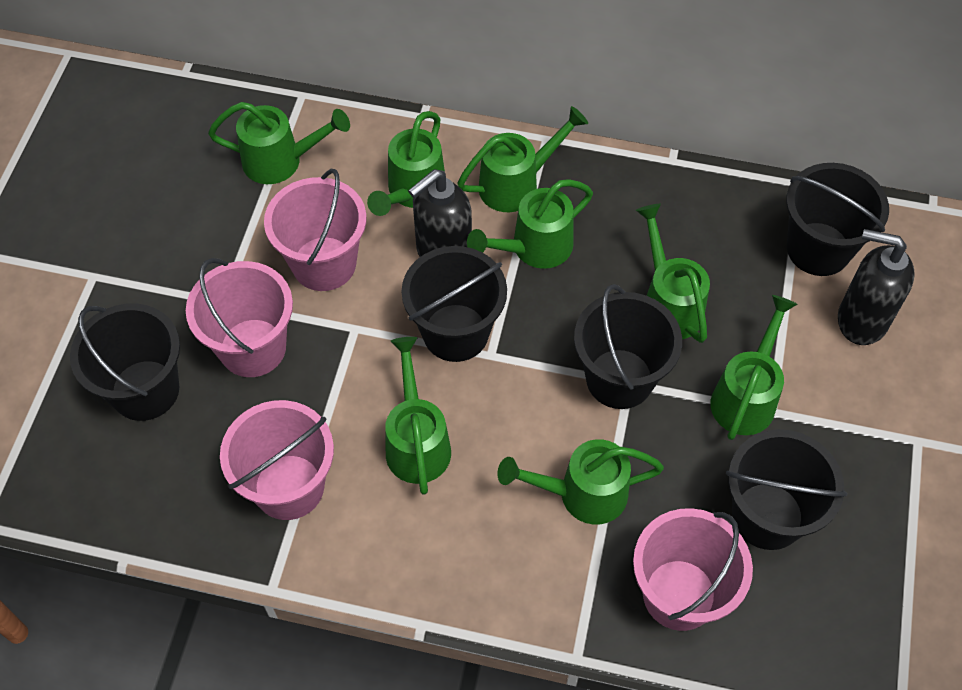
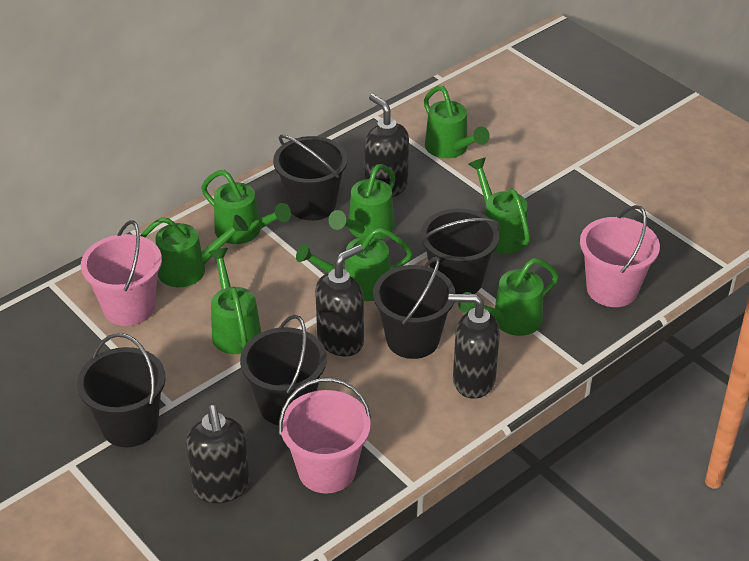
black soap dispenser: [408,169,472,257] [838,229,915,345] = 2 -> [186,405,250,503] [315,244,364,356] [365,94,409,197] [448,294,500,399] = 4
pink bucket: [186,258,293,377] [220,400,334,520] [264,169,366,291] [633,508,753,631] = 4 -> [81,220,162,326] [279,378,371,494] [580,205,660,307] = 3

